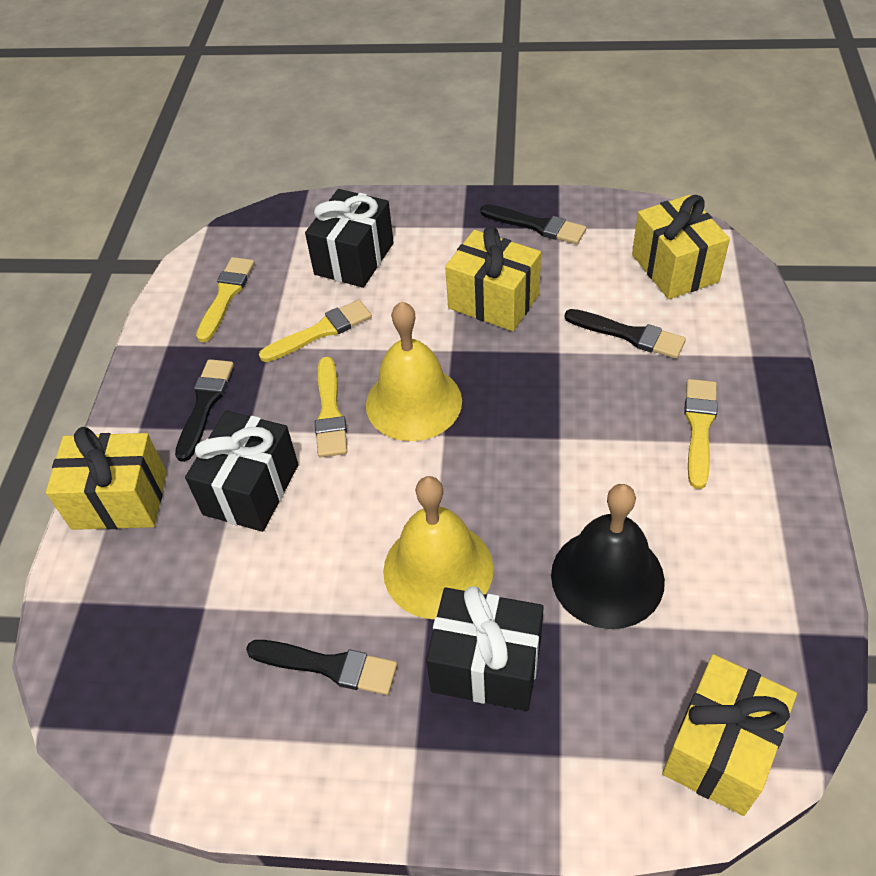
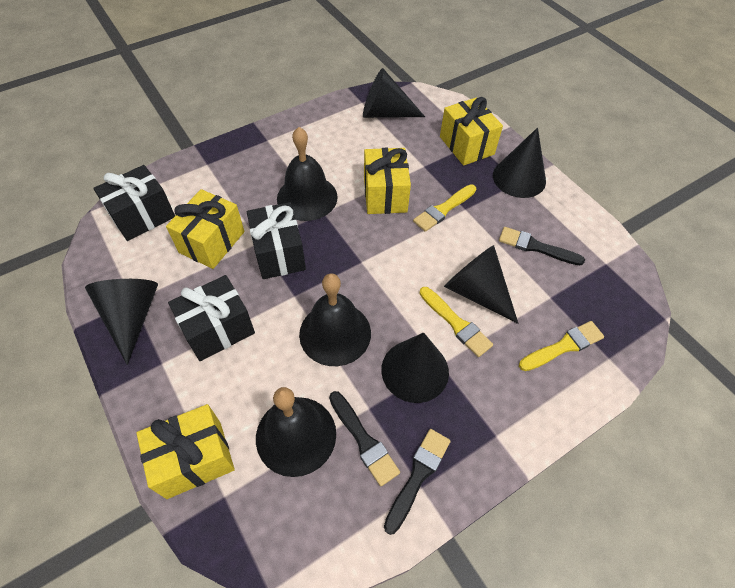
black bell: [551,484,665,629] = 1 -> [256,387,336,477] [277,127,338,221] [299,273,371,366] = 3
black brush: [175,359,234,462] [246,640,397,695] [480,204,586,244] [565,309,686,359] = 4 -> [329,391,400,486] [384,429,451,535] [499,227,585,266] = 3
black cone: none = 0 -> [85,279,158,365] [363,68,425,118] [381,332,449,403] [444,245,518,324] [493,127,546,198] = 5
yellow bell: [366,301,462,441] [383,476,494,619] = 2 -> none = 0
yellow brush: [196,257,255,342] [259,300,372,362] [315,357,347,457] [684,379,718,489] = 4 -> [413,184,476,232] [419,287,493,357] [519,321,604,371] = 3

